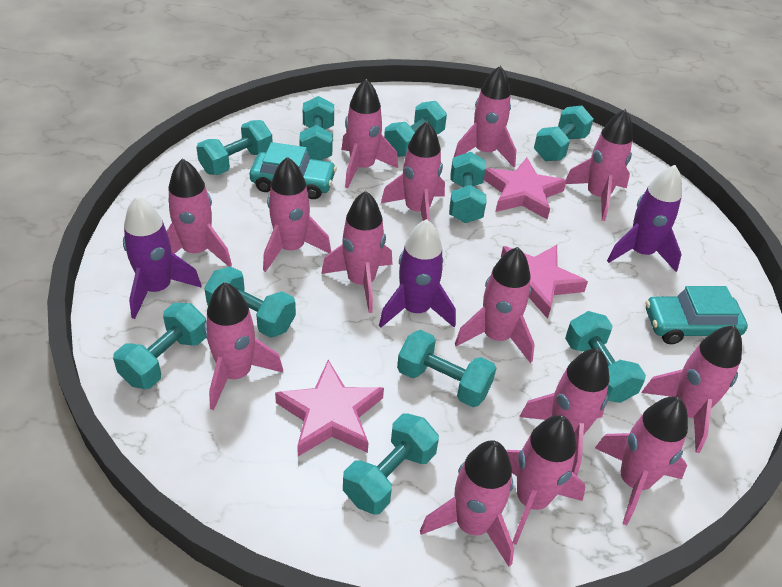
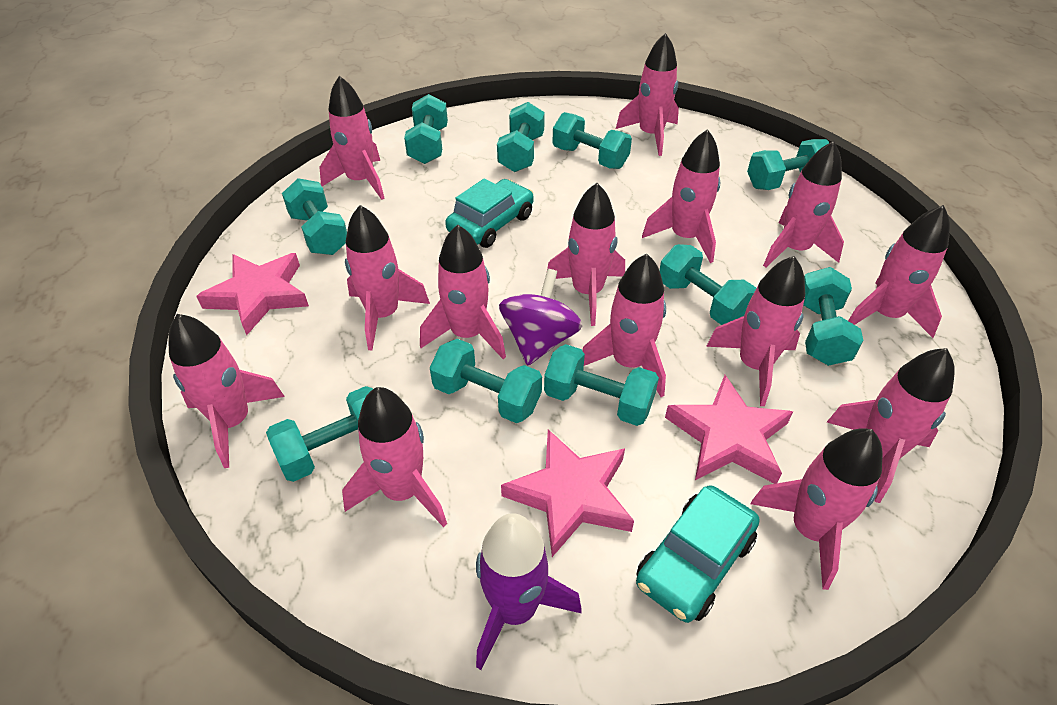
purple rocket: [123,195,201,319] [379,219,456,327] [607,165,682,272] = 3 -> [476,513,582,670] = 1
purple spinning top: none = 0 -> [499,269,582,365] = 1

